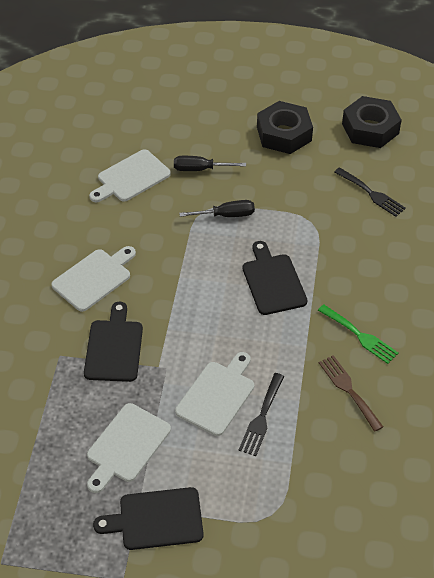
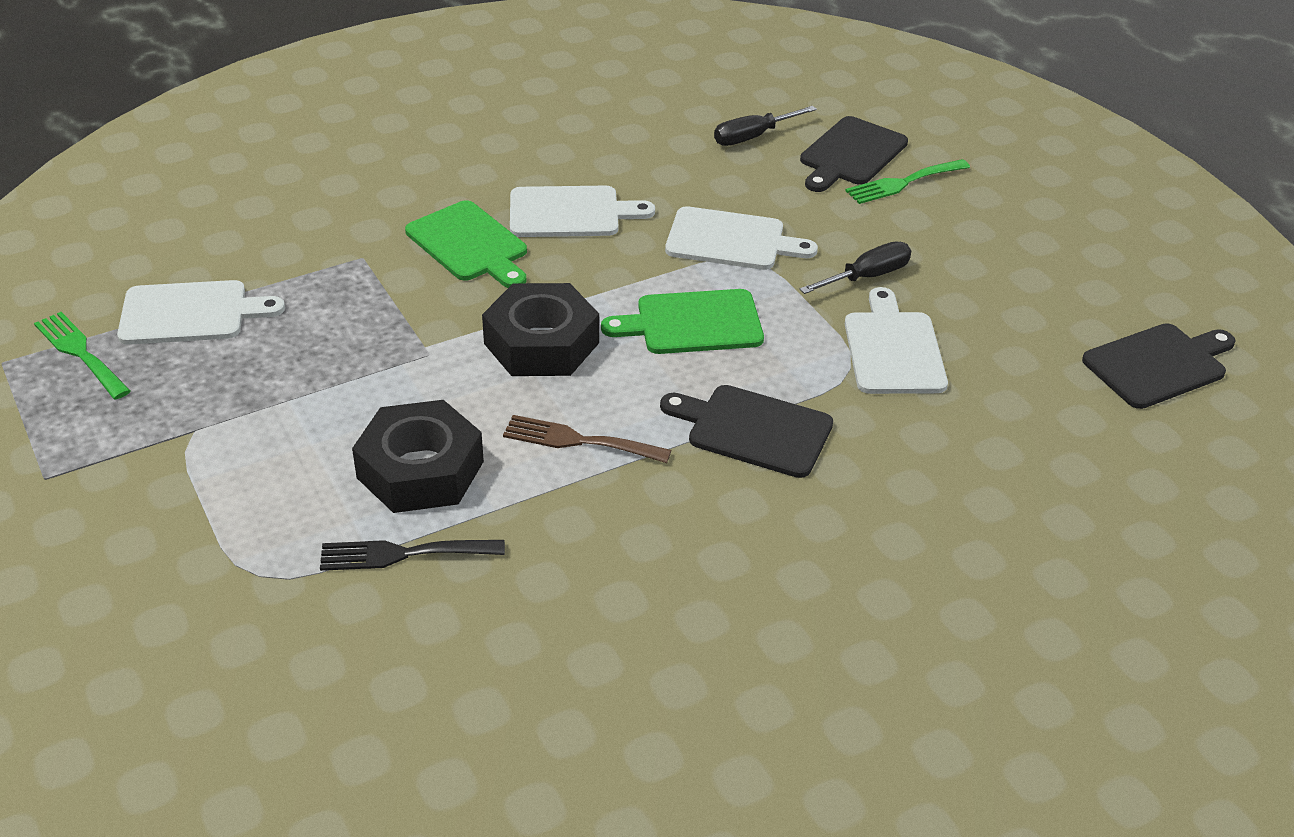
black fork: [239,373,285,456] [334,167,406,217] = 2 -> [320,540,505,571] = 1
green cutting board: none = 0 -> [405,200,527,288] [601,289,764,354] = 2
green fork: [318,304,399,364] = 1 -> [34,312,131,400] [845,159,970,204] = 2

